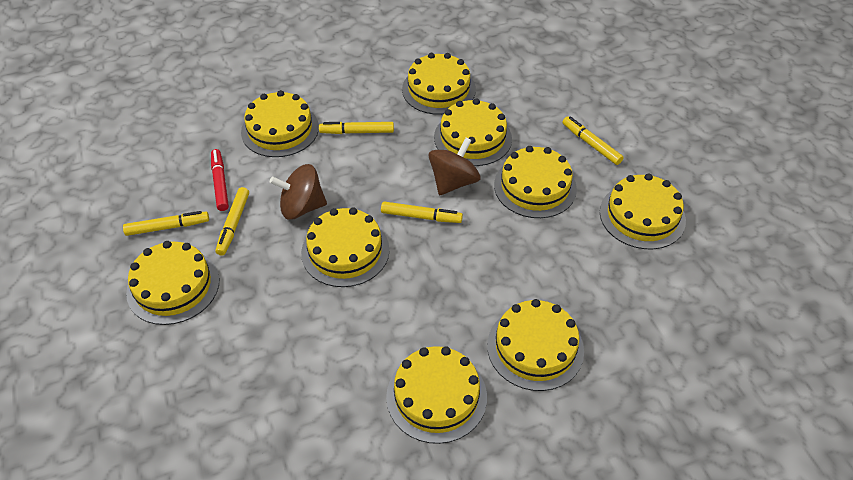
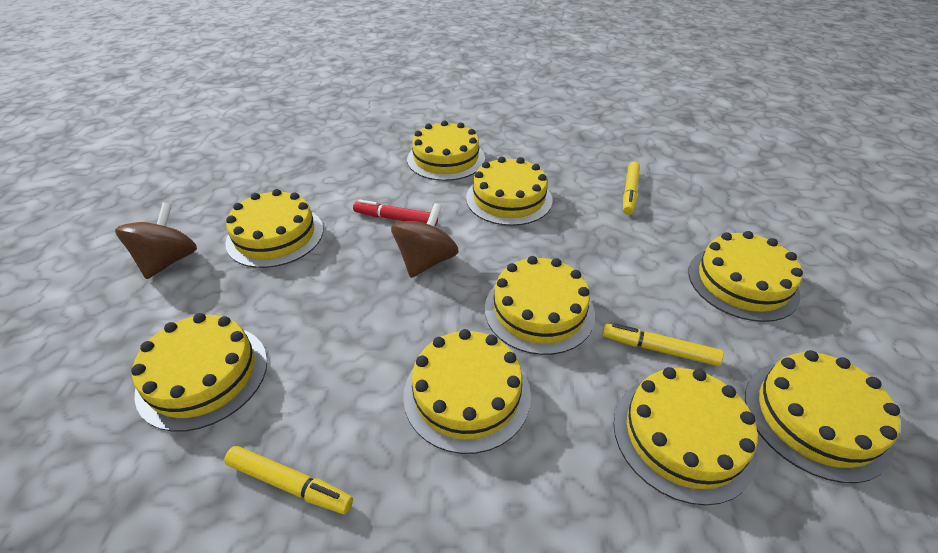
yellow marker: [123,211,209,236] [215,187,249,256] [319,122,394,134] [381,202,463,223] [562,116,624,165] = 5 -> [224,446,353,514] [602,323,724,366] [623,162,640,215] = 3

